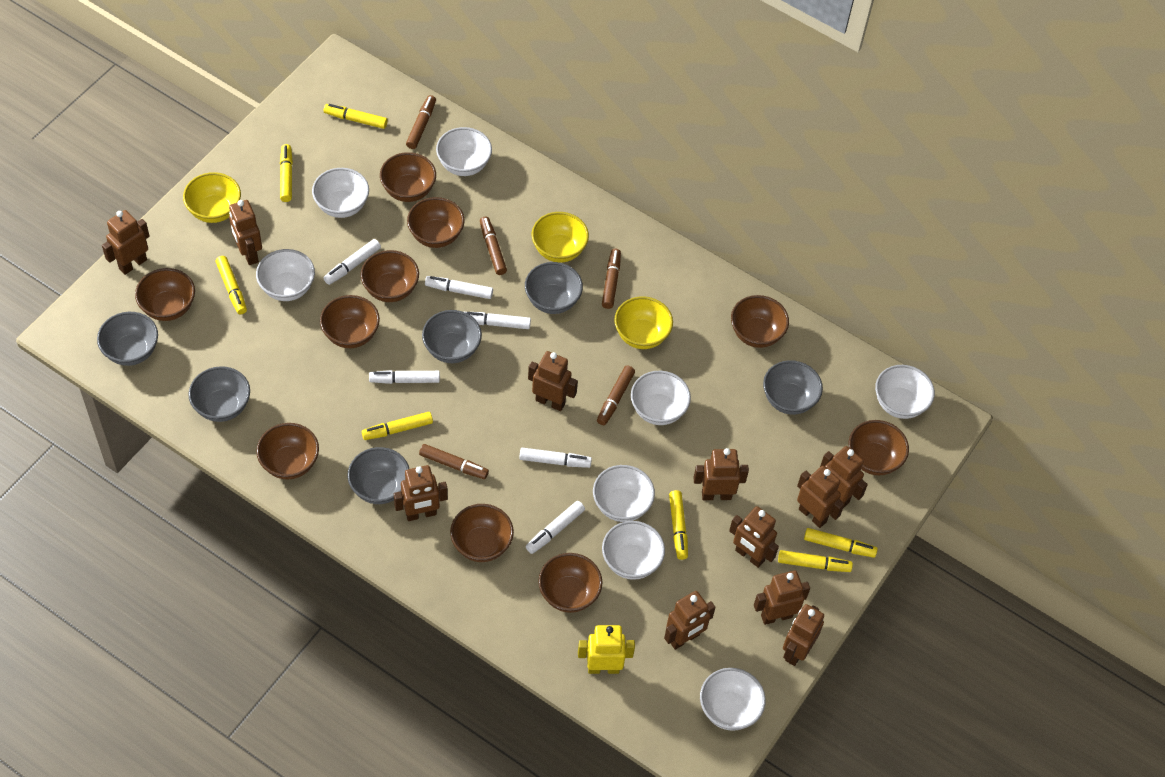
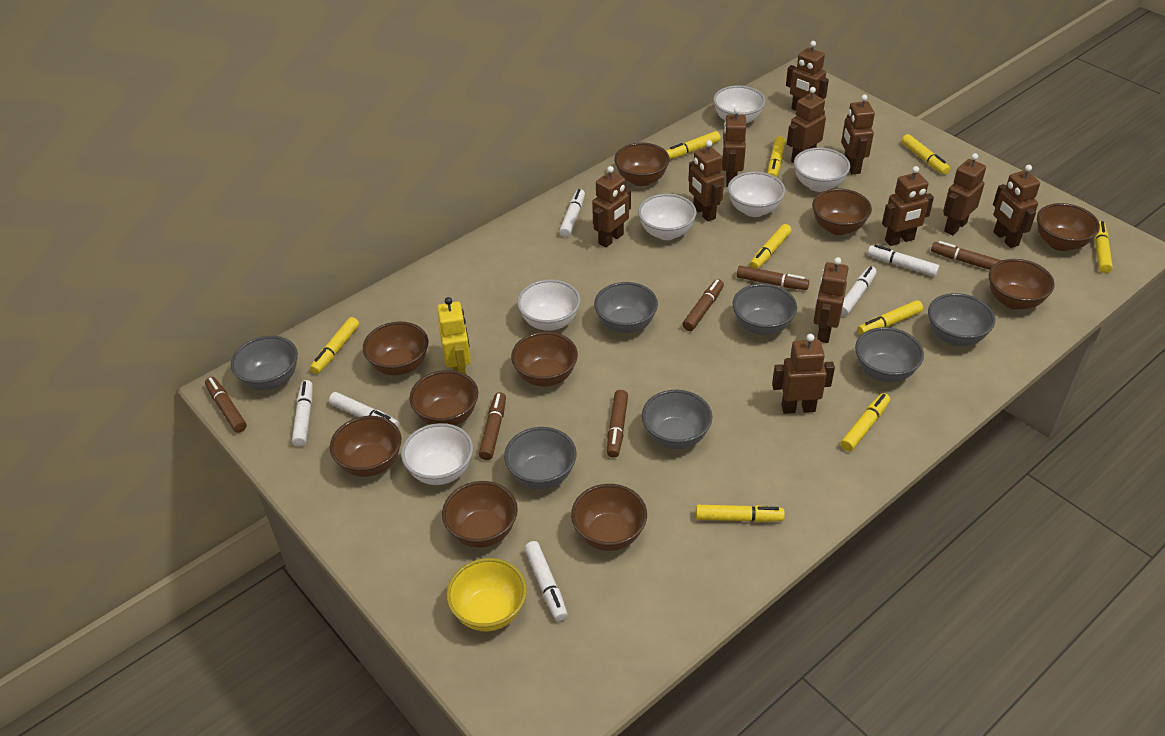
brown marker: [406,95,436,149] [419,444,489,479] [480,217,507,275] [597,366,635,425] [602,249,621,309] = 5 -> [205,377,247,433] [479,392,506,460] [607,390,628,458] [682,279,724,331] [737,265,809,290] [931,241,1002,270] = 6
grey bowl: [97,312,158,366] [188,366,250,422] [348,447,409,504] [422,310,482,363] [525,262,583,314] [763,360,823,415] = 6 -> [231,336,298,390] [504,427,577,489] [594,282,658,333] [642,390,712,449] [733,284,797,335] [855,327,924,383] [928,293,995,346] = 7
white bowl: [256,249,315,301] [312,168,369,218] [436,127,492,176] [593,465,655,522] [602,521,665,580] [631,371,691,425] [700,668,766,731] [875,365,935,419] = 8 -> [401,423,473,485] [517,279,581,331] [638,194,697,240] [713,85,766,124] [728,172,785,217] [794,148,850,192] = 6
yellow bowl: [183,172,241,223] [532,212,589,263] [614,296,673,349] = 3 -> [446,558,527,631] = 1
yellow marker: [216,256,247,314] [280,144,293,202] [324,104,388,129] [362,412,433,440] [669,490,688,560] [778,550,853,572] [804,528,878,558] = 7 -> [310,317,359,374] [666,131,721,159] [696,505,785,522] [750,224,791,269] [768,136,786,177] [841,393,890,451] [857,300,923,336] [901,134,950,175] [1094,221,1113,273] = 9

